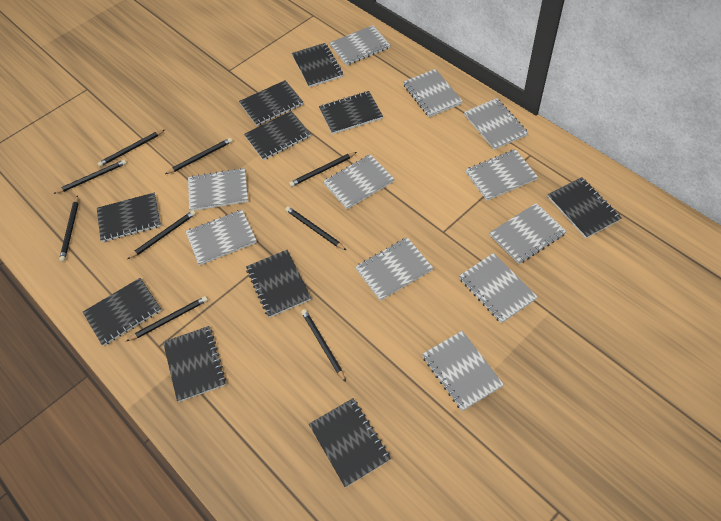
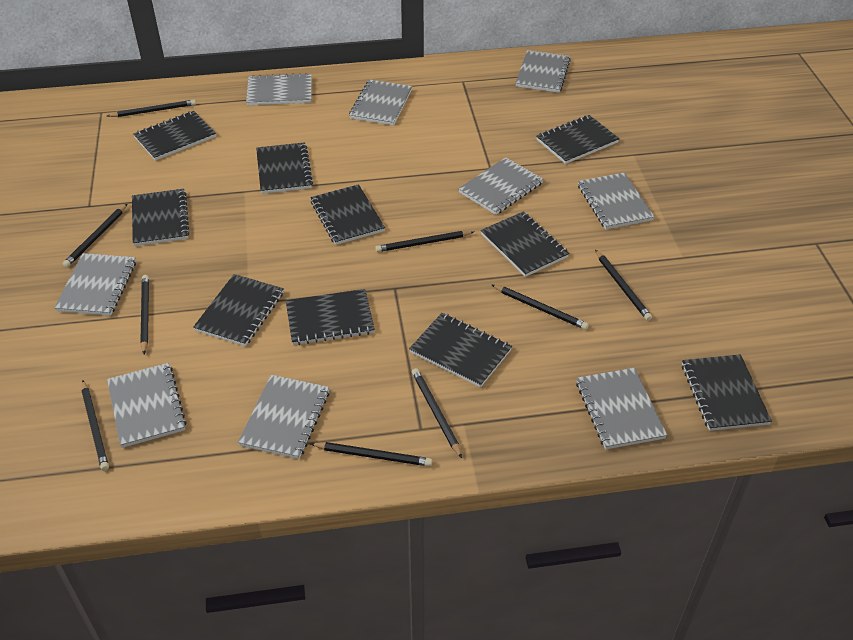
grey notebook: [185,210,257,265] [188,168,248,211] [323,154,394,209] [330,25,390,66] [355,237,433,301] [403,69,463,117] [422,331,504,411] [459,253,538,323] [464,98,528,150] [466,149,538,201] [490,203,567,264] = 11 -> [54,253,136,316] [107,363,187,448] [238,375,329,459] [246,73,312,105] [349,79,412,126] [458,157,543,215] [516,50,571,93] [576,368,667,449] [578,173,655,229] = 9

